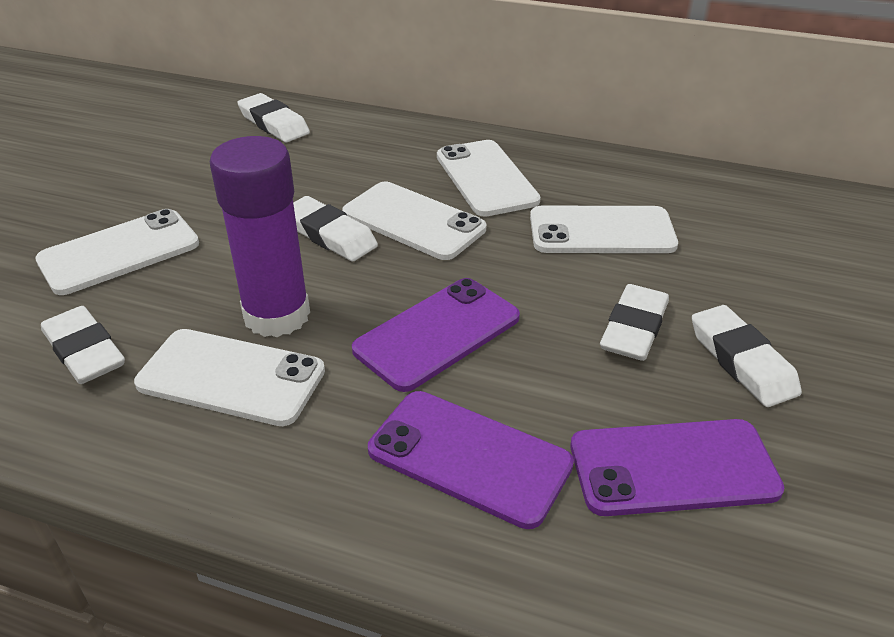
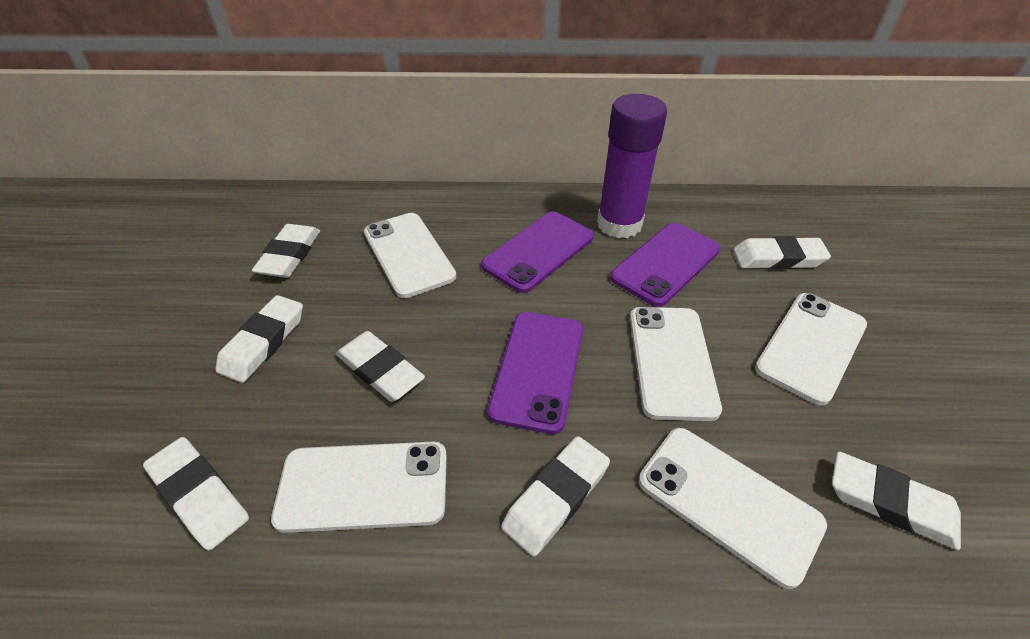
white eraser: [41,306,125,384] [237,93,310,142] [293,196,378,261] [600,284,669,361] [692,305,802,407] = 5 -> [143,437,249,551] [215,295,303,383] [252,224,320,278] [336,331,425,402] [501,436,610,556] [733,236,831,270] [832,451,961,550] = 7

